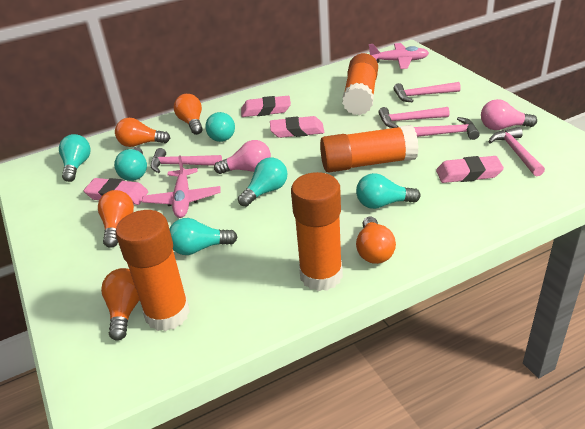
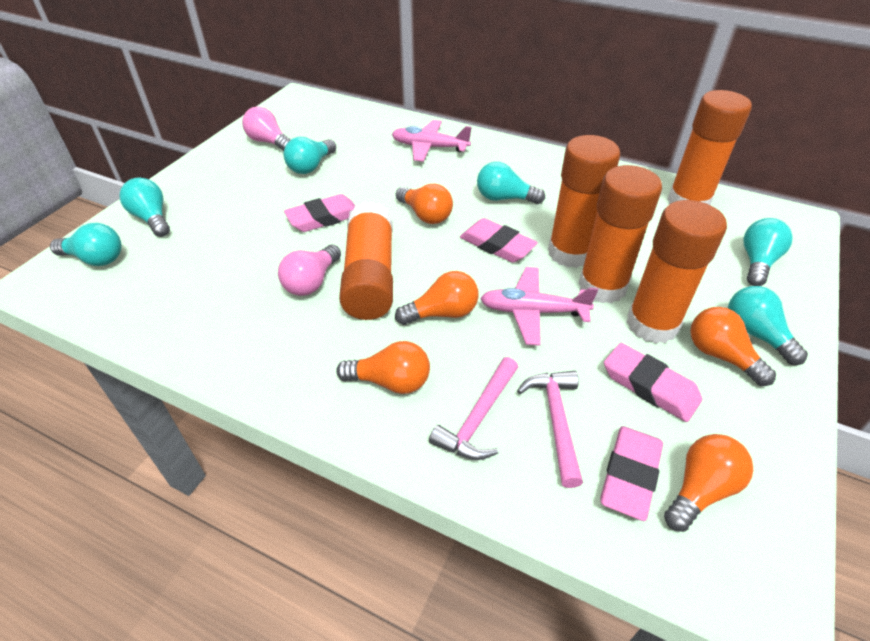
orange glue stick: [116,210,190,331] [291,172,343,291] [320,125,418,172] [342,53,378,115] = 4 -> [339,202,393,320] [548,135,620,268] [578,165,662,303] [626,200,727,344] [668,90,752,205] = 5
pink hammer: [151,148,222,173] [378,107,449,128] [393,82,461,102] [414,117,480,140] [489,127,545,176] = 5 -> [429,357,518,460] [517,371,583,488] = 2

